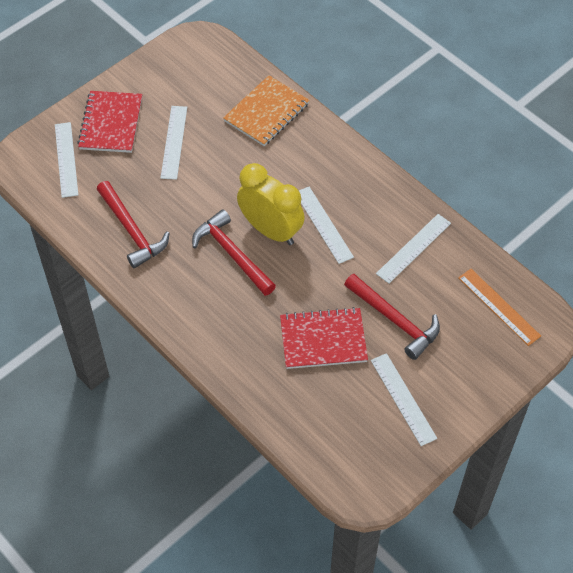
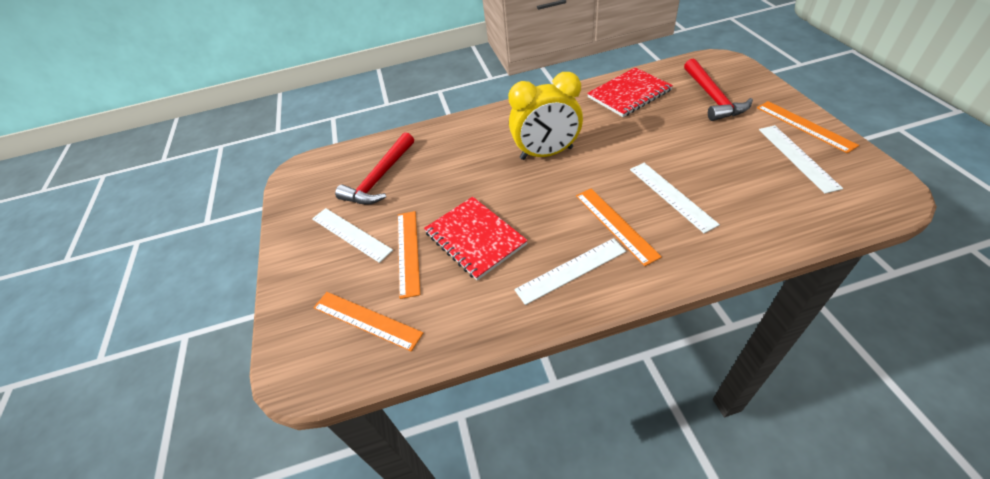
orange notebook: [223,75,310,146] = 1 -> none = 0
orange ruler: [458,269,541,346] = 1 -> [313,292,423,351] [398,211,420,299] [576,189,662,266] [757,101,859,153] = 4
red hammer: [97,181,170,268] [192,209,276,296] [344,274,440,360] = 3 -> [335,132,414,205] [684,59,753,121] = 2
white ruler: [55,122,78,198] [161,106,187,180] [299,187,354,264] [371,353,437,446] [376,214,451,283] = 5 -> [312,208,393,263] [514,238,626,305] [630,163,720,233] [759,125,843,194] = 4

